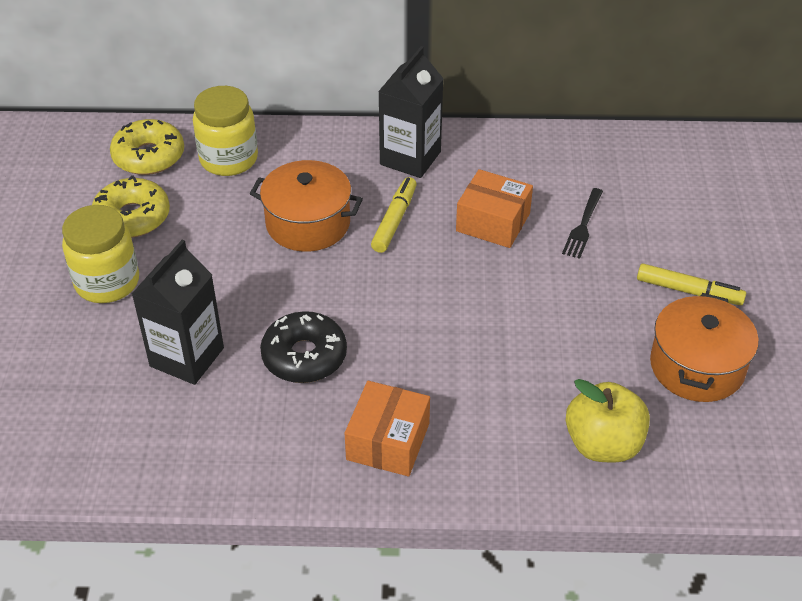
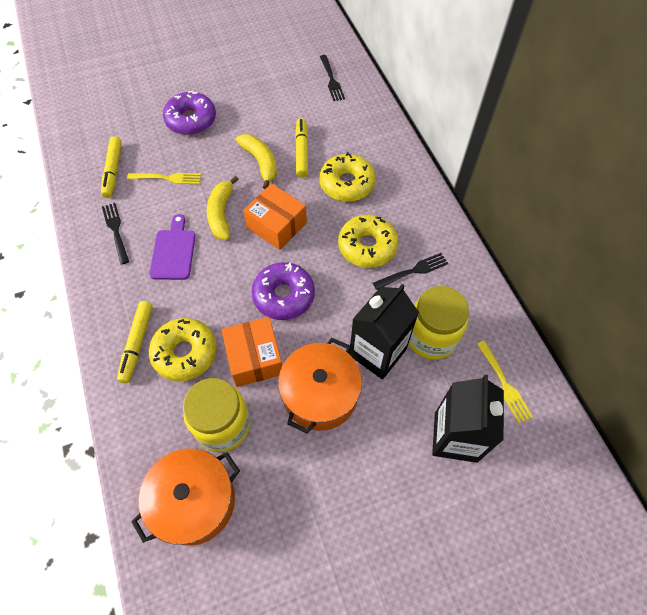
black donut: [260,311,347,383] = 1 -> none = 0
black fork: [562,188,603,259] = 1 -> [102,203,129,265] [320,55,345,101] [373,253,448,290] = 3
purple cutting board: none = 0 -> [149,214,196,280] = 1
purple donut: none = 0 -> [163,91,216,135] [251,262,315,320] = 2
yellow apple: [566,379,650,463] = 1 -> none = 0
yellow banana: none = 0 -> [207,176,238,240] [236,134,277,189] = 2
yellow donut: [92,175,170,238] [110,119,184,175] = 2 -> [149,318,217,381] [319,152,376,202] [338,215,399,268] = 3
yellow fork: none = 0 -> [127,173,201,184] [477,341,533,423] = 2
yellow marker: [371,177,417,253] [637,263,746,305] = 2 -> [101,136,122,198] [117,301,153,383] [295,118,308,178] = 3

